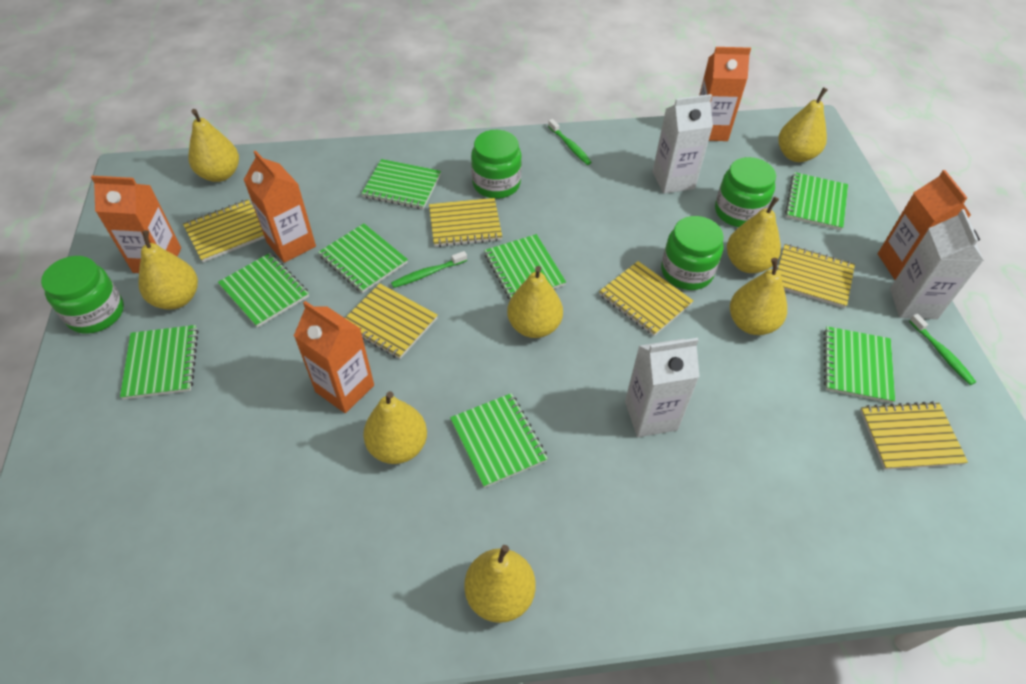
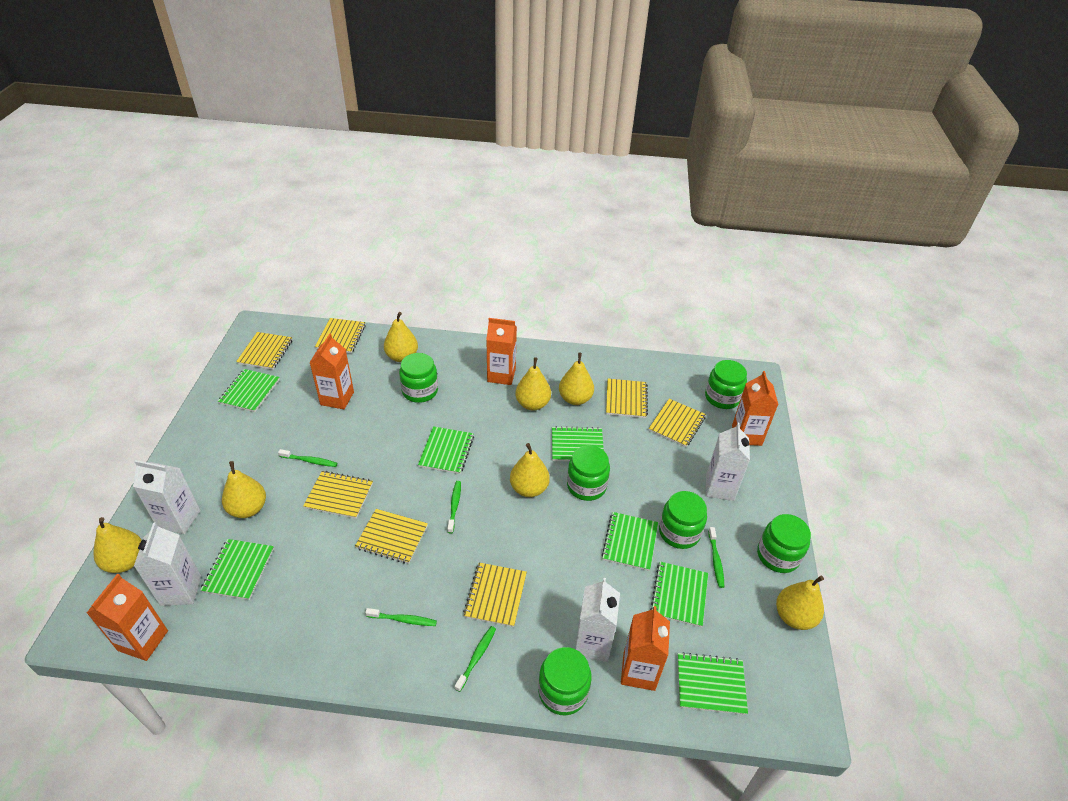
green jar: [41,256,124,334] [471,130,522,199] [661,216,724,290] [715,157,776,227] = 4 -> [399,353,438,403] [538,647,592,715] [567,446,610,501] [659,491,707,549] [705,360,747,409] [757,514,811,573] = 6
green notebook: [120,325,198,400] [218,253,309,328] [318,223,408,293] [361,159,441,209] [450,393,548,488] [484,234,566,300] [785,172,848,230] [824,326,895,403] = 8 -> [200,539,274,600] [218,369,280,412] [418,426,474,474] [552,426,604,461] [602,512,658,571] [650,562,708,627] [678,652,748,715] = 7
green toothbrush: [391,251,467,288] [548,119,592,165] [909,314,976,385] = 3 -> [278,449,337,467] [365,608,437,626] [447,481,461,533] [455,626,496,692] [708,527,724,588] = 5
white carton: [625,338,700,437] [653,94,713,194] [890,209,984,319] = 3 -> [133,460,200,534] [134,523,201,606] [575,578,620,662] [706,423,750,501] = 4
yellow notebook: [183,199,265,262] [345,283,438,359] [429,198,502,247] [599,261,694,336] [777,244,855,308] [860,401,968,470] = 6 -> [236,332,292,370] [303,471,373,519] [315,318,366,353] [355,509,428,564] [463,563,527,627] [606,379,648,418] [649,399,706,447] = 7
yellow pear: [138,230,198,309] [188,109,239,182] [363,391,427,464] [464,545,536,623] [507,266,563,338] [727,197,781,273] [730,258,787,335] [778,87,827,162] = 8 -> [93,517,142,573] [222,461,266,518] [384,312,418,362] [510,443,550,497] [515,357,551,410] [559,353,594,405] [776,576,824,630] = 7

